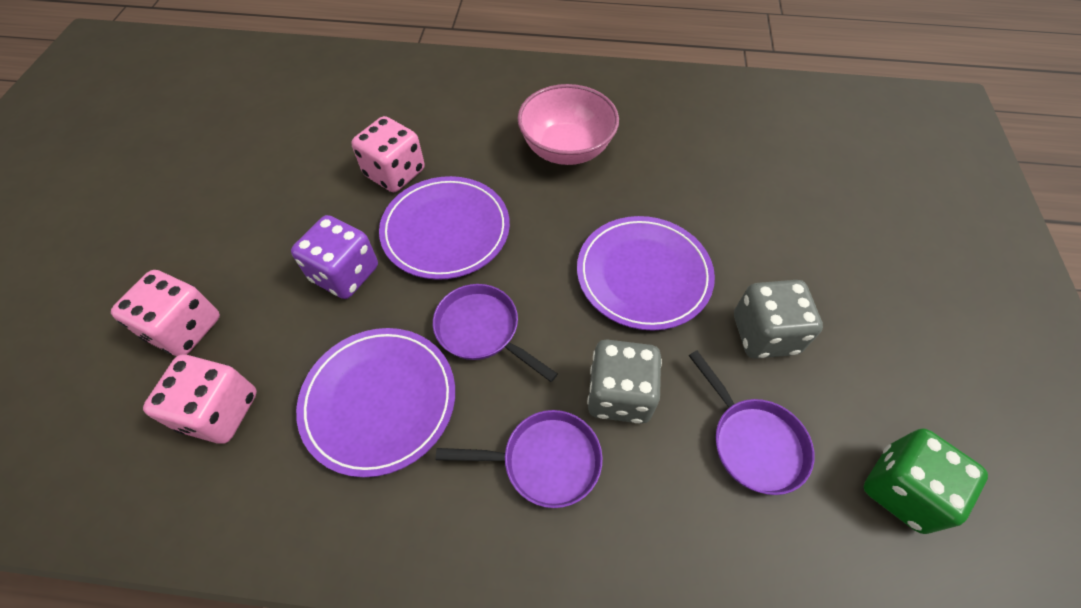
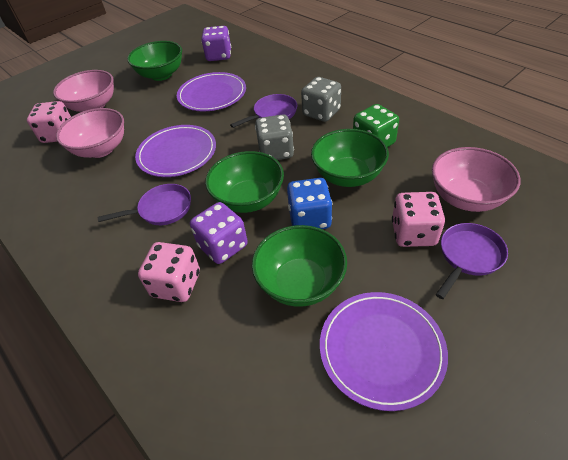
blue dice: none = 0 -> [287,178,332,229] = 1
green bowl: none = 0 -> [127,41,182,81] [205,151,284,213] [252,225,347,307] [311,129,389,187] = 4
pink bowl: [518,84,619,165] = 1 -> [53,70,114,112] [56,108,124,158] [432,147,521,212] = 3
purple dice: [291,215,378,299] = 1 -> [190,202,248,264] [201,26,231,61] = 2

